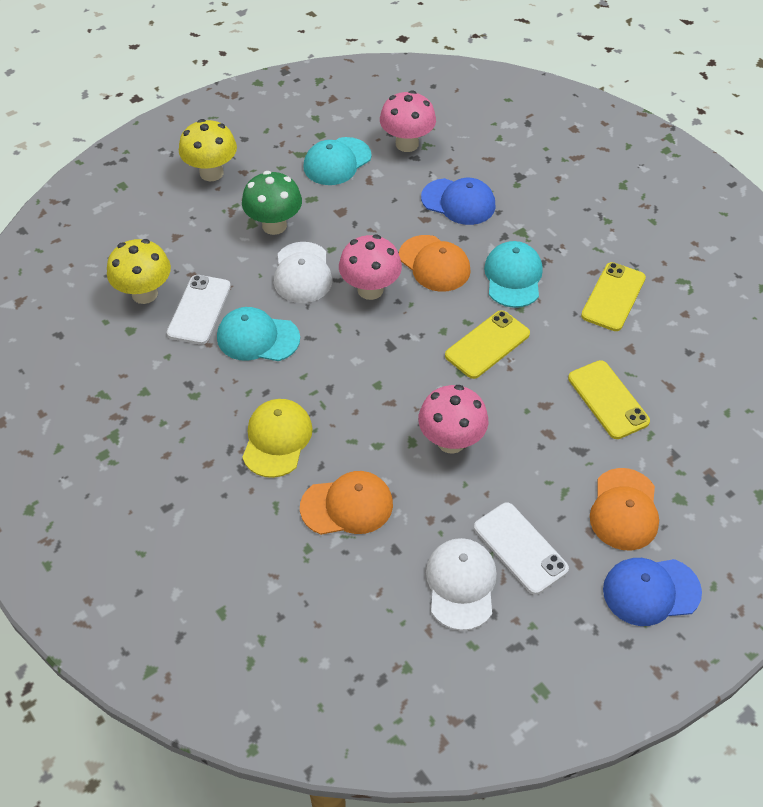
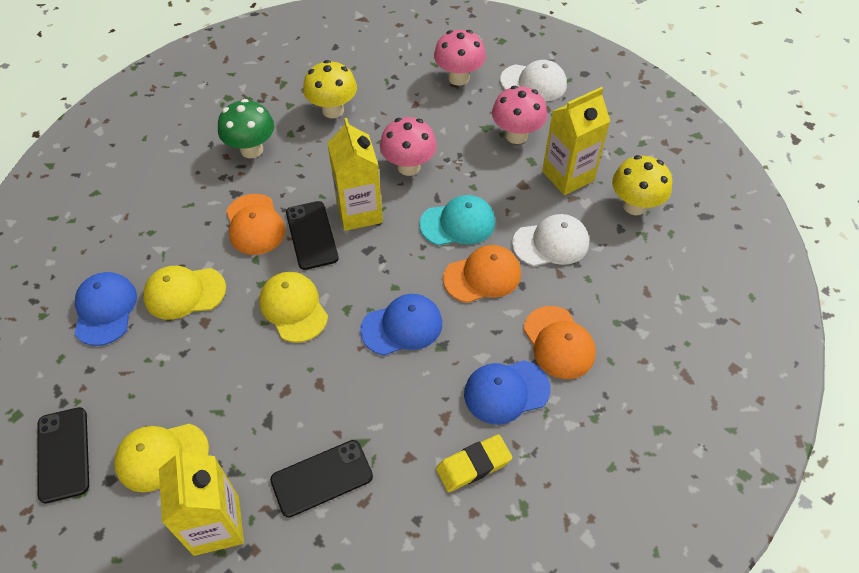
black phone: none = 0 -> [38,407,89,504] [270,440,373,517] [286,201,339,270] = 3
blue cap: [421,178,496,225] [603,558,702,626] = 2 -> [74,272,137,346] [360,294,442,355] [464,360,551,425] = 3
turquoise cap: [217,307,300,361] [303,137,371,185] [484,241,543,308] = 3 -> [419,195,495,246] = 1
white phone: [167,275,231,345] [474,502,569,595] = 2 -> none = 0
yellow cap: [242,399,313,478] = 1 -> [114,424,209,492] [143,266,226,320] [259,272,328,343] = 3
yellow carton: none = 0 -> [159,448,244,556] [327,118,383,231] [542,87,610,195] = 3
yellow eraser: none = 0 -> [436,434,512,492] = 1
yellow phone: [445,310,530,379] [568,360,650,439] [581,262,646,331] = 3 -> none = 0

